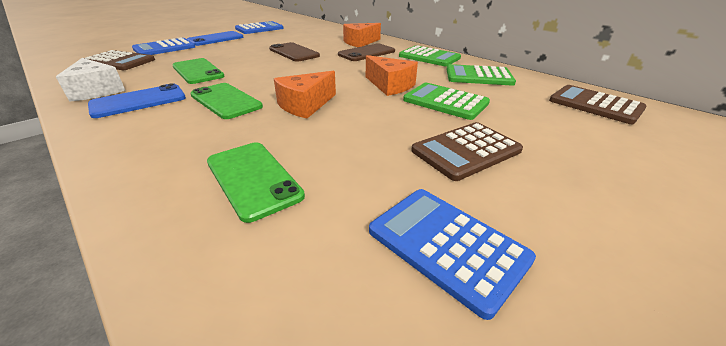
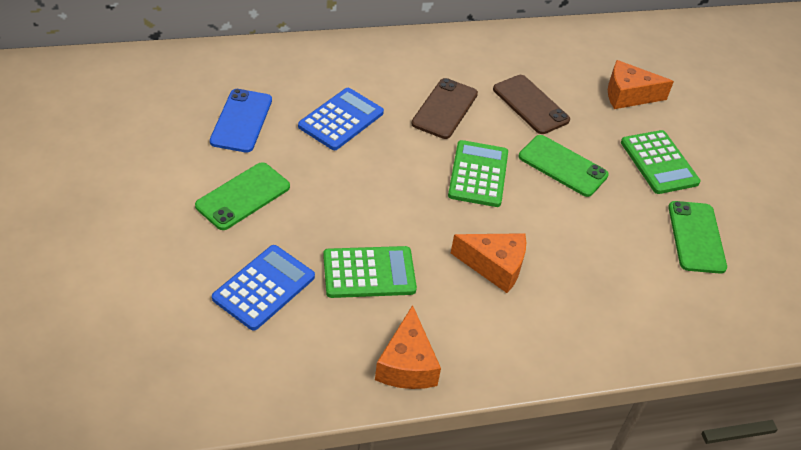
blue calculator: [132,37,195,55] [235,21,284,34] [369,189,536,320] = 3 -> [212,245,315,331] [298,88,384,150] = 2
blue phone: [88,83,186,118] [187,31,244,46] = 2 -> [210,89,272,152] = 1
brown calculator: [85,50,155,70] [411,122,523,181] [549,85,647,124] = 3 -> none = 0
white cheese: [56,58,126,102] = 1 -> none = 0

